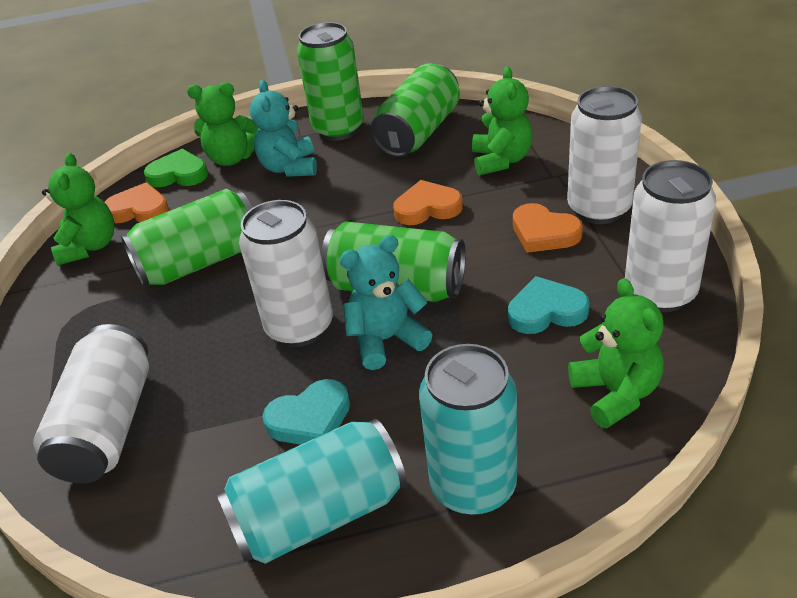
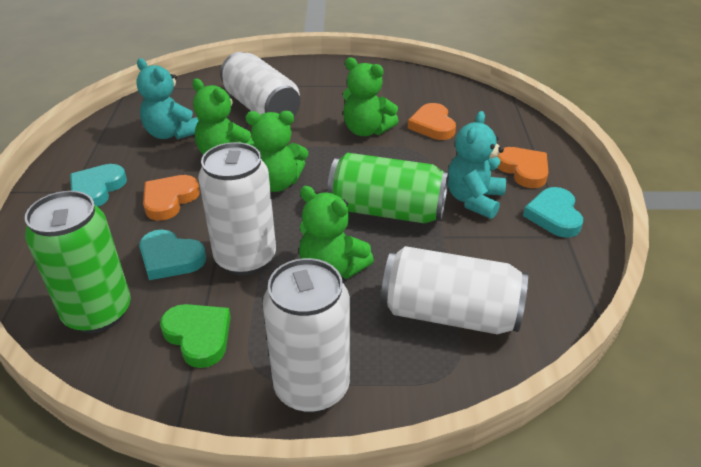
green can: [121,189,252,287] [297,22,364,141] [321,221,466,302] [370,63,460,157] = 4 -> [25,191,131,333] [327,153,449,223] = 2
turquoise can: [216,419,407,564] [419,344,517,516] = 2 -> none = 0
turquoise heart: [262,379,350,445] [508,276,590,334] = 2 -> [70,164,127,207] [139,229,206,280] [523,187,583,238] = 3

